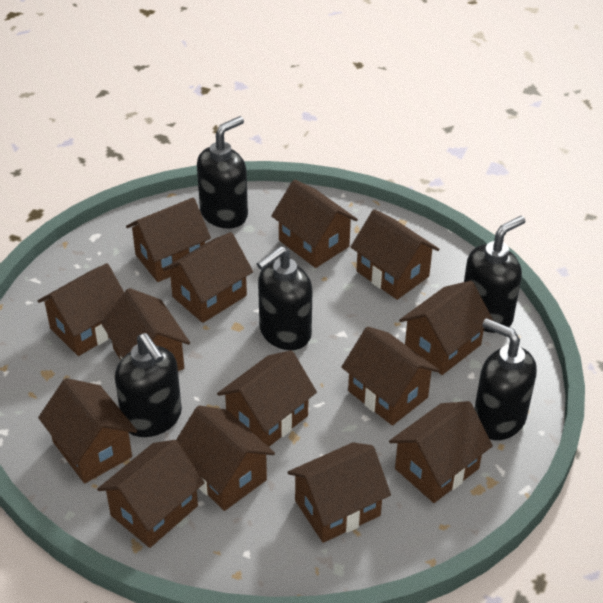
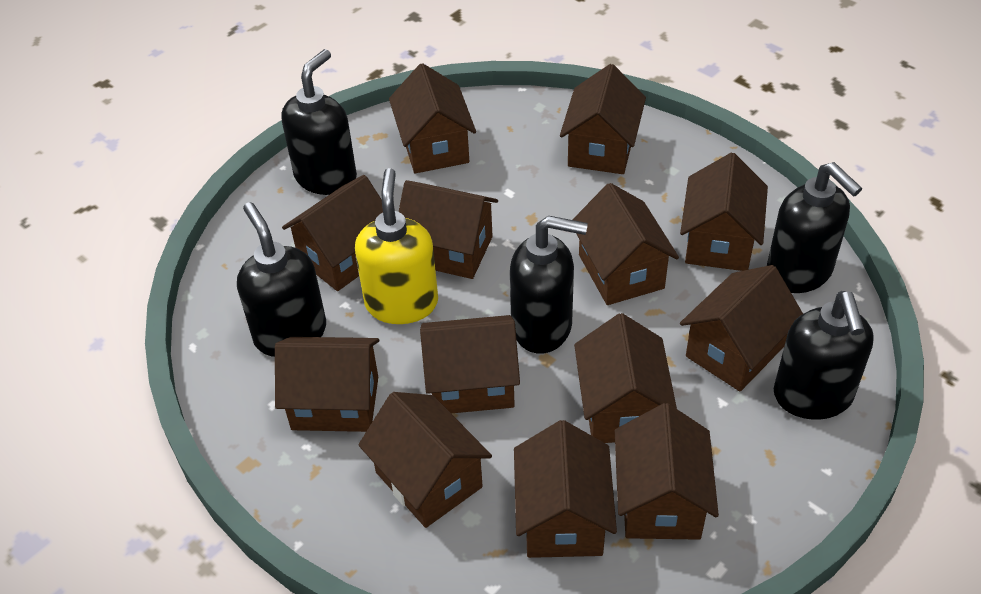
brown house: [38,263,124,356] [38,378,137,483] [97,440,205,548] [101,288,190,371] [126,198,211,282] [163,232,253,323] [176,406,275,511] [217,350,317,447] [271,179,358,268] [288,443,391,543] [341,326,439,425] [351,209,440,300] [389,401,493,503] [399,281,493,375] = 14 -> [275,337,379,432] [282,175,383,291] [358,392,492,528] [389,63,476,173] [399,180,498,279] [420,315,520,413] [514,420,617,558] [560,64,646,174] [572,183,679,305] [574,313,677,443] [615,403,719,540] [680,153,768,271] [680,265,803,392] = 13
yellow soap dispenser: none = 0 -> [355,168,438,324] = 1

